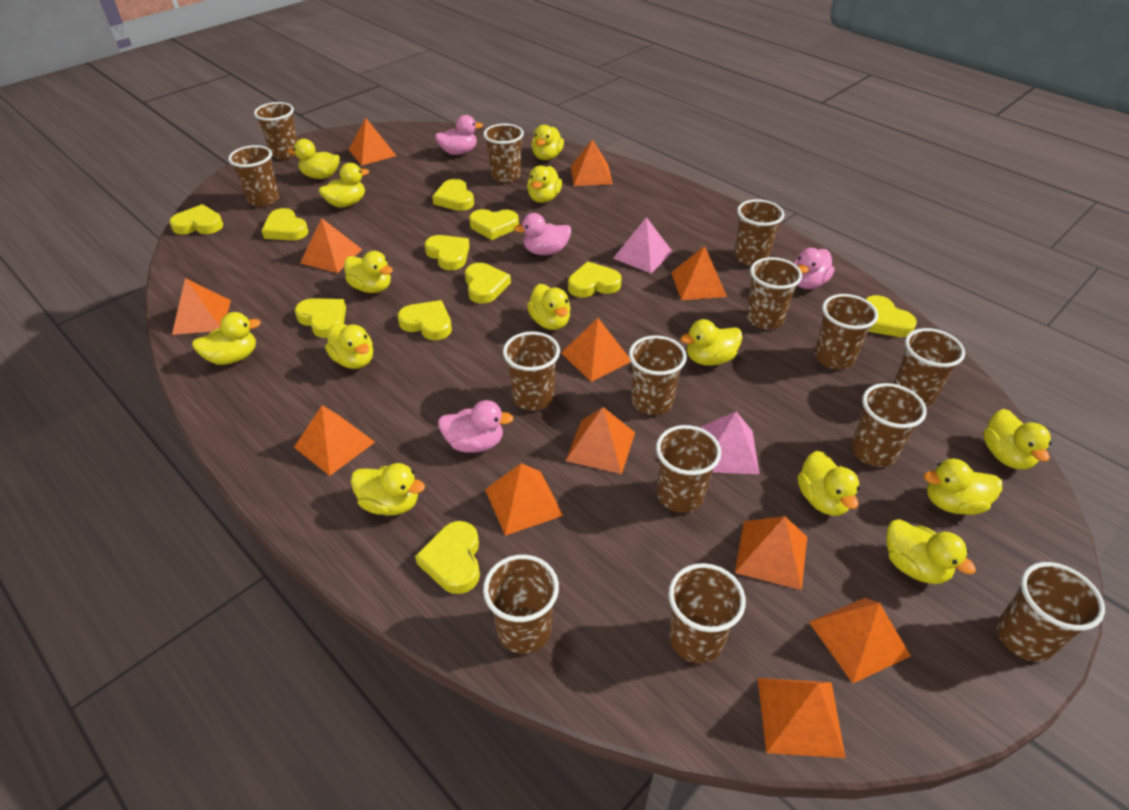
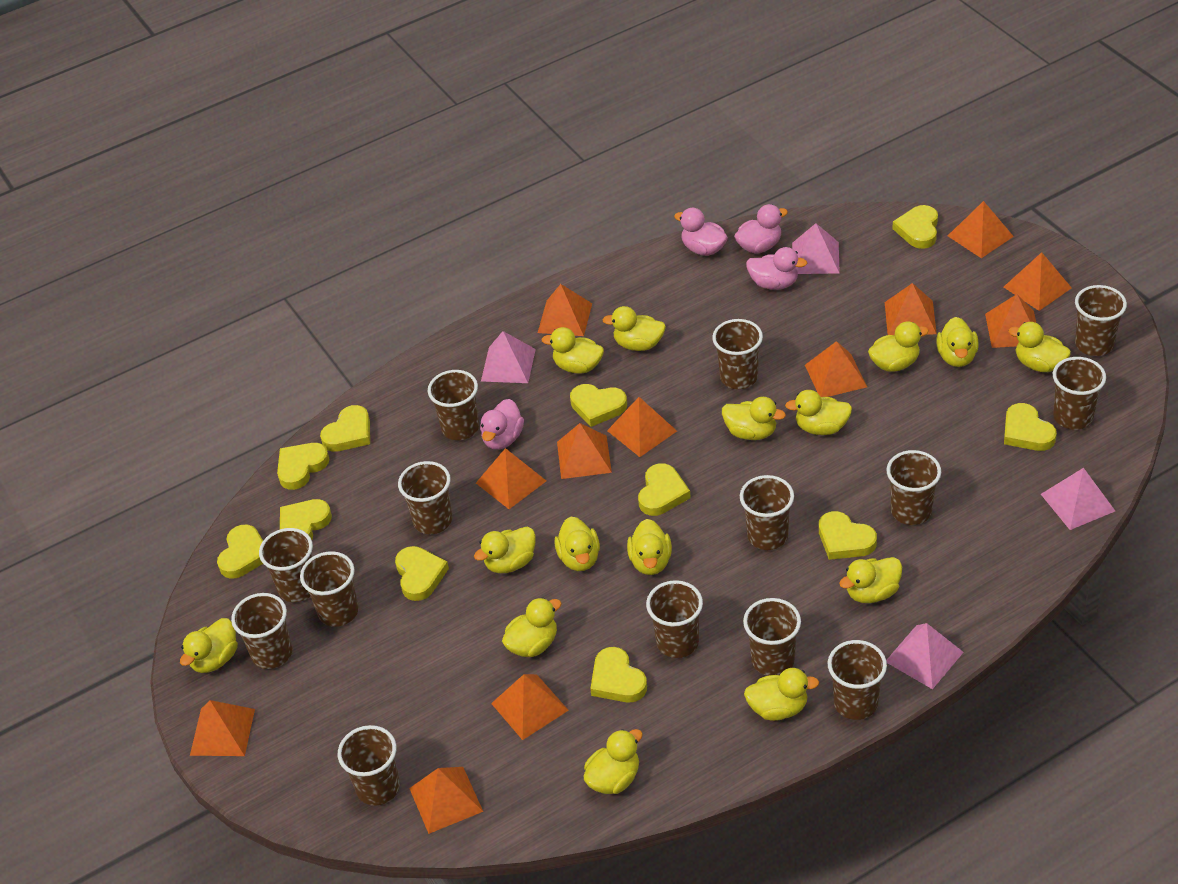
pink pyramid: [613,217,673,273] [699,412,759,474] = 2 -> [481,331,536,383] [792,223,840,274] [886,623,963,689] [1041,468,1115,530] = 4
yellow duck: [192,312,261,365] [287,139,340,179] [319,163,369,208] [325,323,373,369] [344,251,393,293] [351,463,425,515] [527,166,562,203] [527,284,571,330] [531,125,564,160] [680,319,743,366] [798,451,860,516] [886,519,976,584] [924,459,1002,515] [983,409,1052,470] = 14 -> [180,618,238,673] [474,527,536,573] [502,597,562,657] [542,327,604,374] [554,516,600,571] [584,729,643,794] [602,306,666,351] [627,519,672,575] [722,397,786,440] [744,668,819,721] [785,390,852,435] [839,557,902,603] [868,321,929,372] [936,317,979,367] [1008,322,1071,372] = 15

